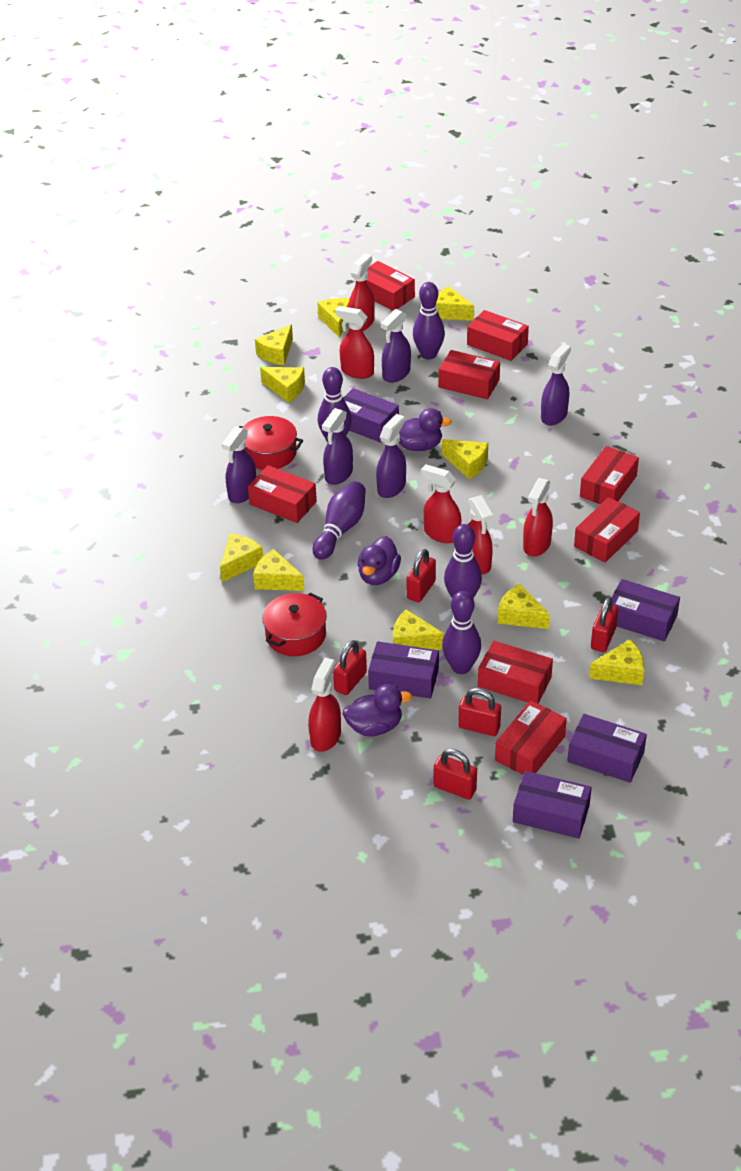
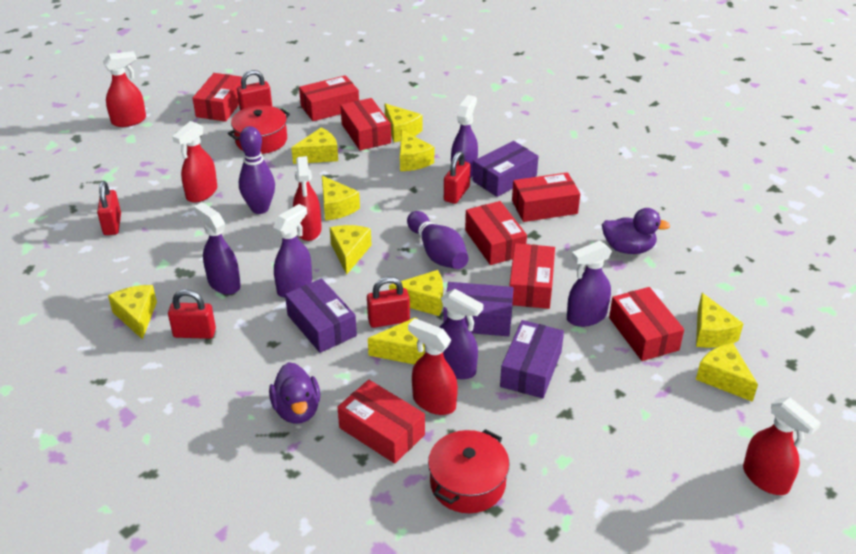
purple bowling pin: [312,481,366,560] [318,367,352,442] [413,282,445,360] [442,591,481,674] [444,524,482,598] = 5 -> [239,126,275,214] [407,211,469,269] = 2
purple box: [343,388,399,443] [368,641,439,699] [513,771,592,839] [567,714,647,783] [612,579,680,641] = 5 -> [285,278,357,353] [443,282,514,336] [473,141,539,197] [500,320,564,398] = 4
purple duck: [343,684,412,737] [358,536,401,585] [399,408,452,451] = 3 -> [269,362,320,424] [602,208,670,254] = 2
red spray bottle: [308,658,341,752] [335,306,374,379] [348,254,375,331] [421,464,461,543] [468,495,493,575] [523,478,553,557] = 6 -> [103,51,146,127] [172,121,217,203] [293,156,322,241] [408,318,458,415] [743,397,821,495] = 5

